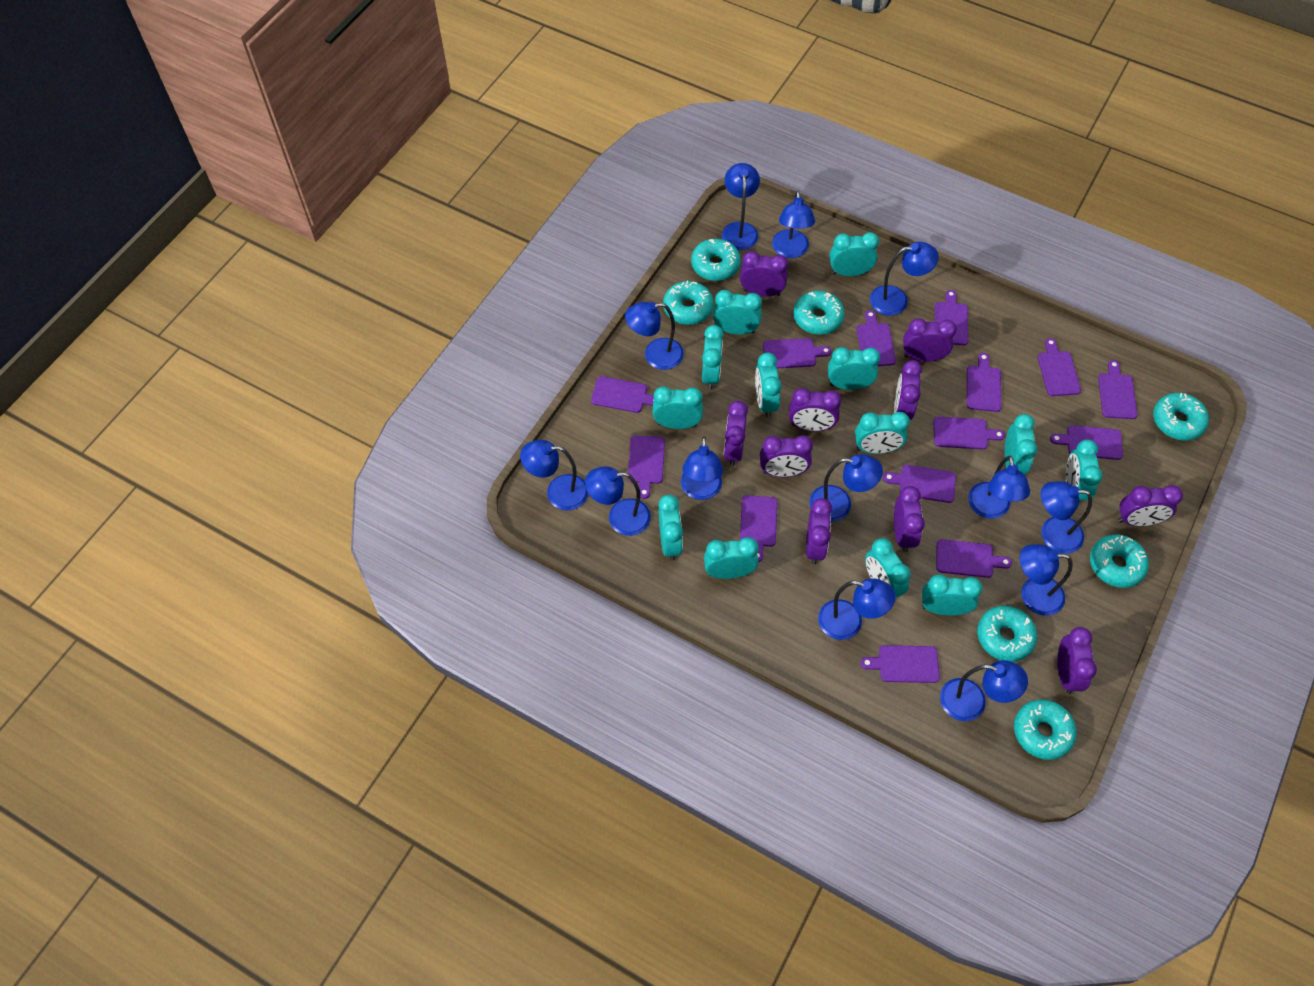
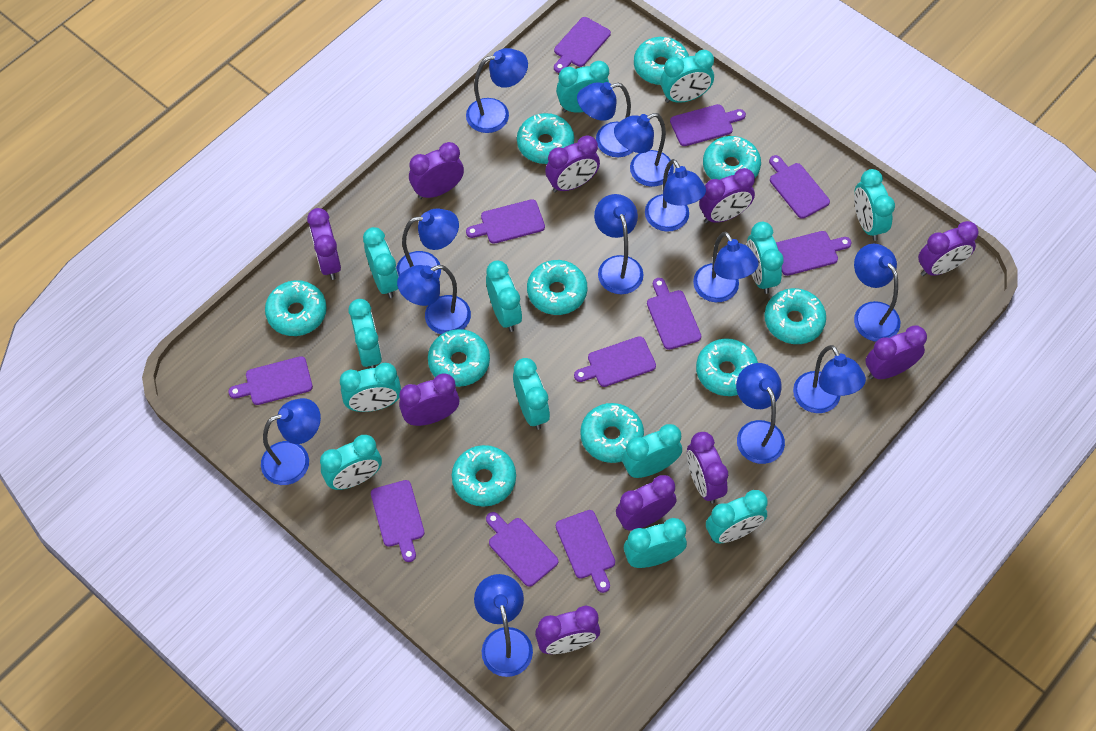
purple cutting board: [591,376,654,413] [628,436,665,499] [740,495,777,562] [763,338,832,368] [856,310,896,366] [860,645,940,683] [883,465,956,503] [933,417,1005,449] [935,290,968,345] [936,539,1012,578] [967,353,1001,412] [1038,338,1081,396] [1050,425,1123,460] [1098,360,1138,419] = 14 -> [228,356,313,405] [371,480,425,562] [466,199,545,244] [486,512,558,587] [554,17,611,73] [556,510,615,593] [574,336,656,387] [647,278,701,350] [670,104,746,146] [769,155,830,219] [776,231,852,276] = 11
turquoise donut: [663,281,714,325] [691,239,741,281] [793,291,845,335] [977,606,1037,662] [1014,699,1077,760] [1090,535,1149,588] [1153,393,1209,440] = 7 -> [265,280,327,336] [428,329,490,387] [452,445,516,507] [517,113,574,164] [527,260,587,315] [580,403,644,463] [634,37,689,85] [696,339,758,396] [703,136,761,180] [764,288,826,344] = 10

